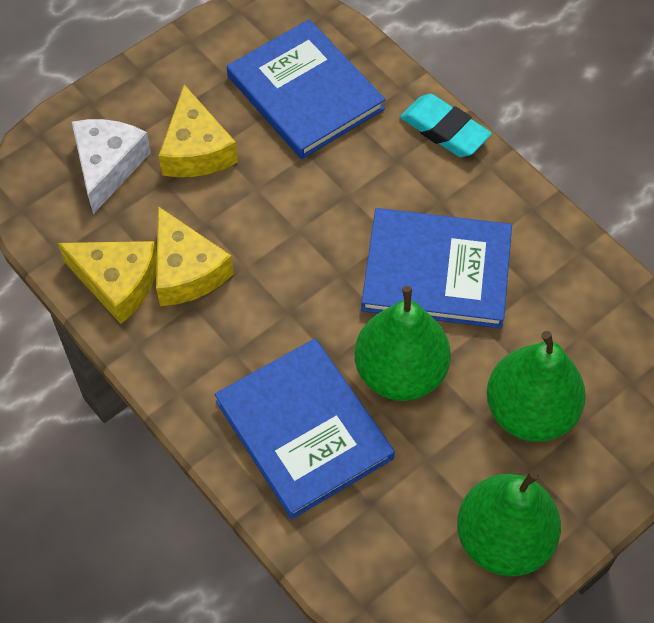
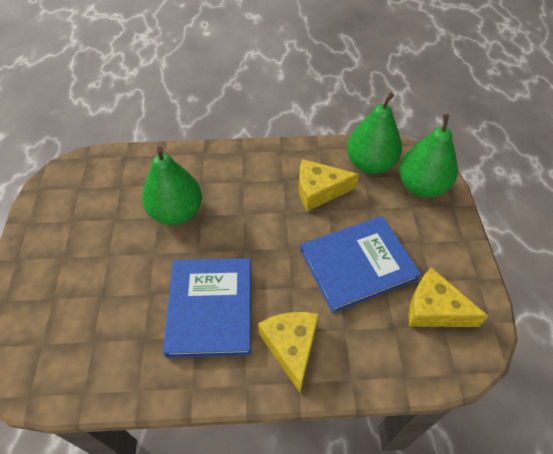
blue book: [215,339,395,519] [227,19,386,159] [361,208,512,328] = 3 -> [163,258,251,358] [300,216,421,313] = 2
turquoise eraser: [400,94,492,157] = 1 -> none = 0
white cheese: [72,119,151,214] = 1 -> none = 0

